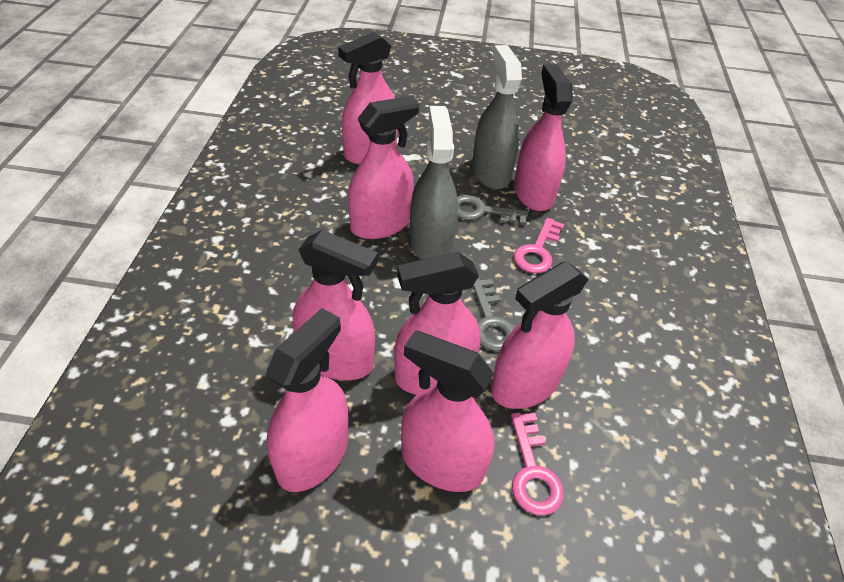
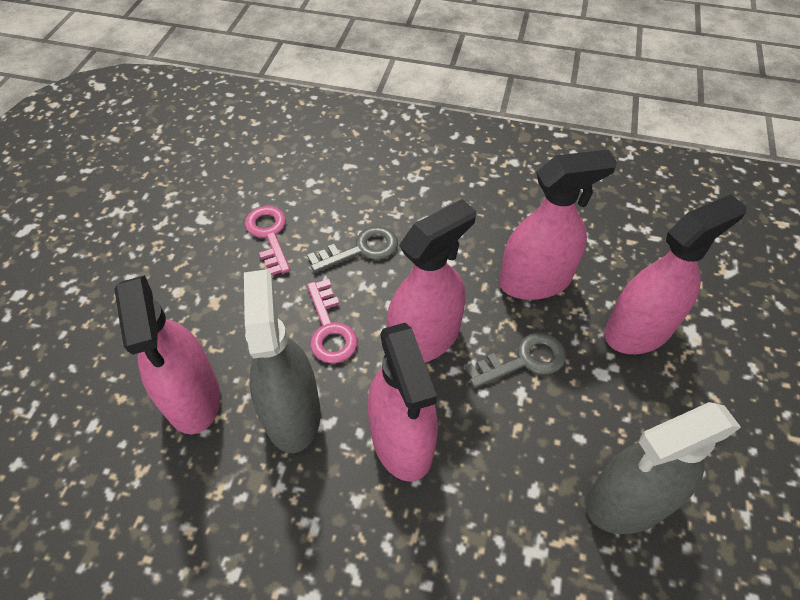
pink spray bottle: [265,308,348,492] [293,230,378,380] [338,32,398,164] [348,96,419,239] [394,252,481,395] [401,330,495,492] [491,261,588,409] [514,64,573,211] = 8 -> [114,275,220,435] [368,323,438,482] [387,199,476,363] [499,150,617,300] [605,194,747,354] = 5

